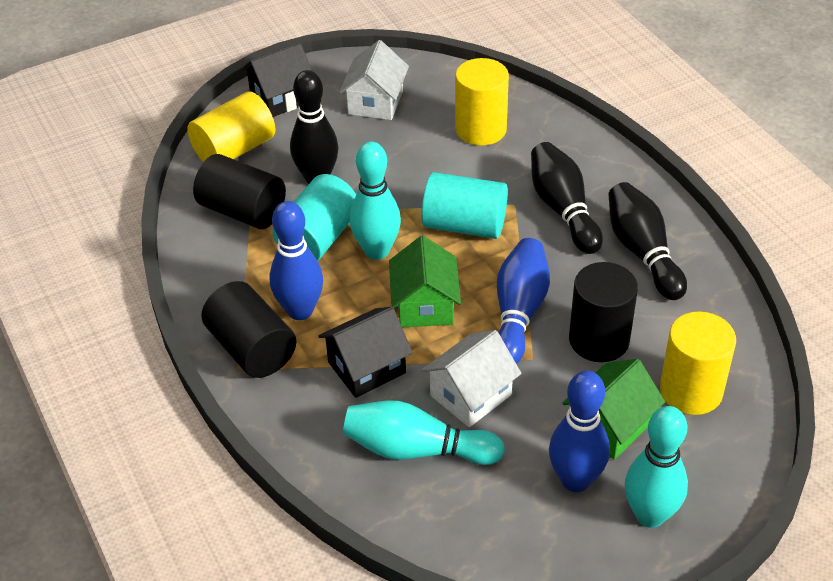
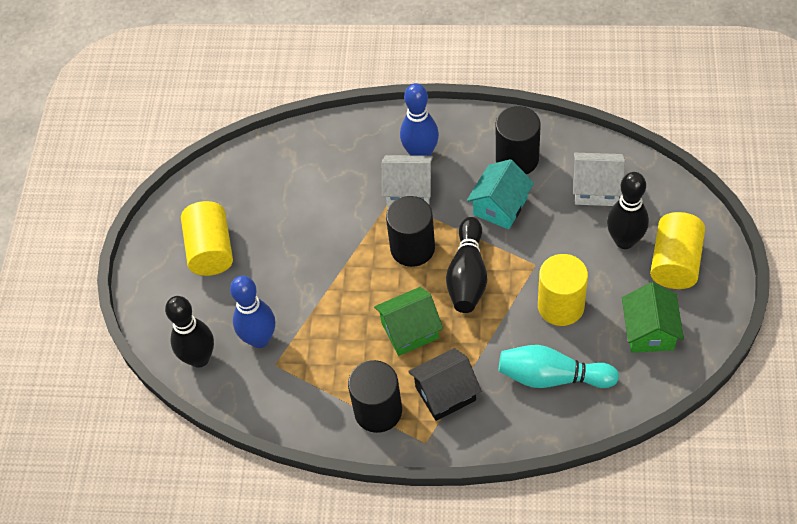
black house: [241,43,312,117] [318,307,413,398] = 2 -> [408,348,481,421] = 1
blue bowling pin: [269,201,323,320] [497,238,550,364] [549,371,610,492] = 3 -> [230,276,275,348] [400,83,439,156] = 2
turquoise bowling pin: [343,400,505,465] [350,142,401,260] [625,406,688,528] = 3 -> [499,345,619,388] = 1
turquoise cylinder: [272,174,356,261] [422,172,508,239] = 2 -> none = 0
turquoise house: none = 0 -> [467,159,534,229] = 1

